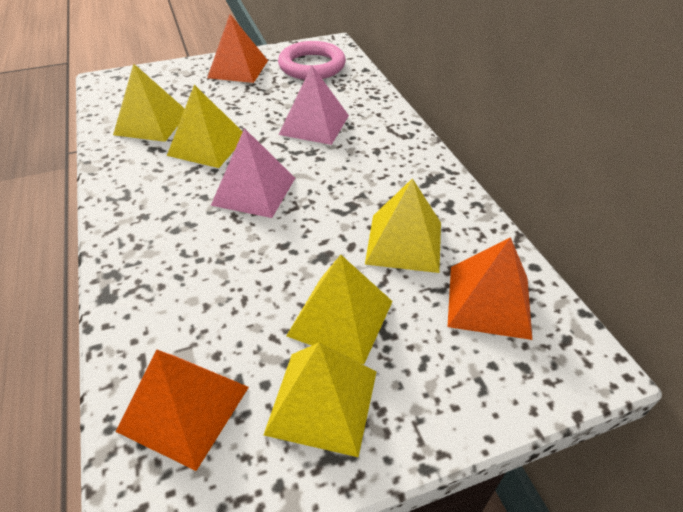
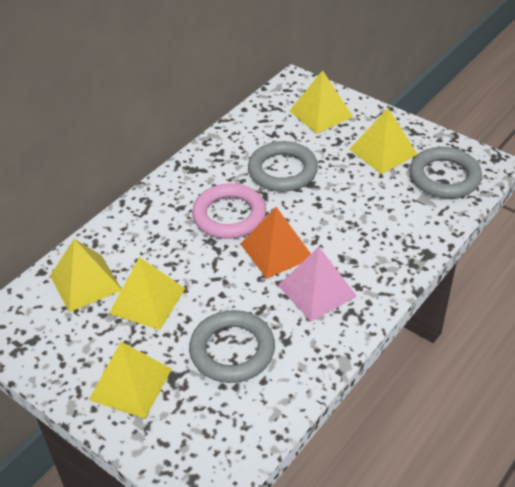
grey ring: none = 0 -> [189,310,275,383] [248,141,318,192] [409,147,482,198] = 3
orange pyramid: [115,350,249,471] [207,14,268,83] [447,237,532,340] = 3 -> [241,207,311,279] = 1
pink pyramid: [211,128,295,218] [278,66,349,145] = 2 -> [278,247,357,322] = 1

